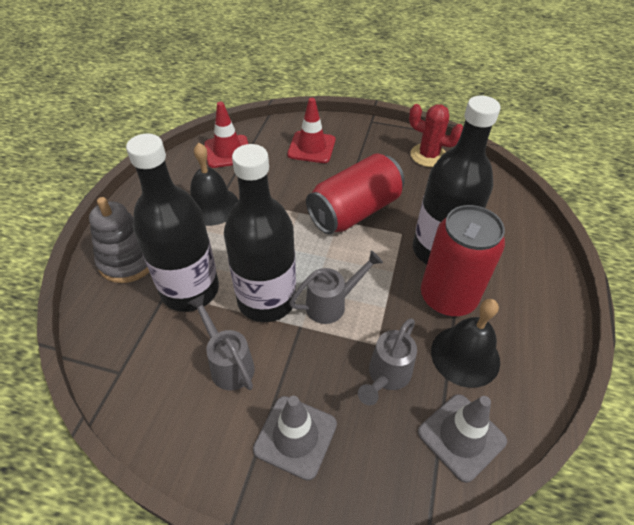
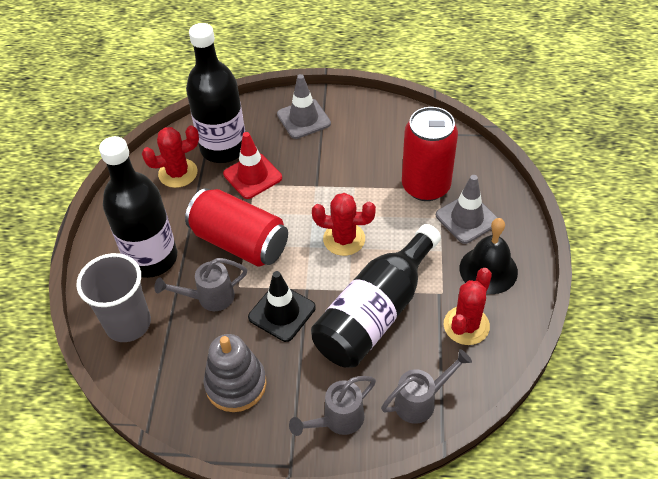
black bell: [190,143,239,226] [431,299,500,388] = 2 -> [460,218,518,294] = 1
black traffic cone: none = 0 -> [248,271,316,342] = 1
grey cup: none = 0 -> [77,253,151,342] = 1
red cactus: [409,104,463,167] = 1 -> [142,125,199,188] [312,193,376,256] [444,268,492,345] = 3
red traffic cone: [205,102,248,168] [287,98,335,163] = 2 -> [223,132,282,199] = 1

